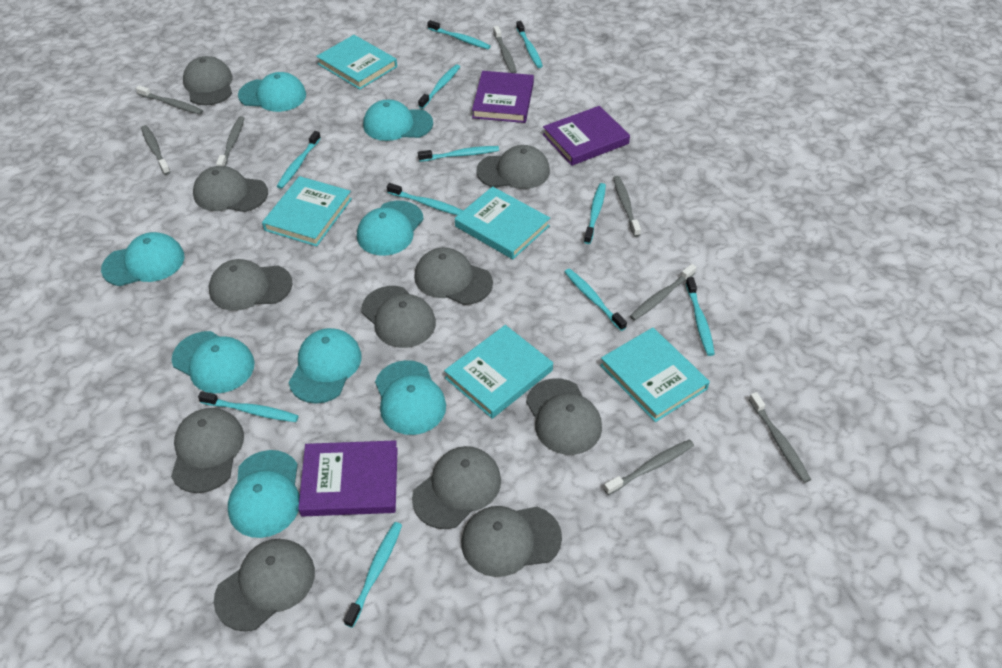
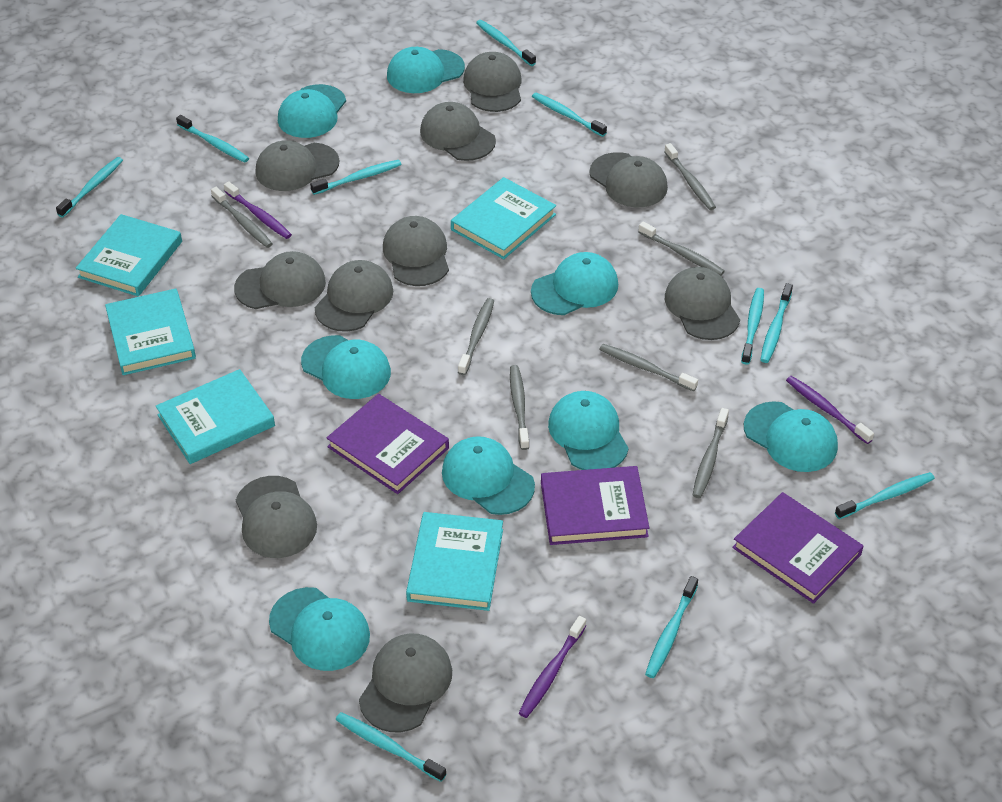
grey cap: [171,408,244,493] [183,56,233,105] [193,166,268,212] [209,259,292,311] [214,539,315,631] [361,286,436,348] [412,446,501,529] [414,247,493,305] [461,506,562,577] [476,145,550,189] [526,378,602,455] = 11 -> [234,251,326,309] [236,476,317,558] [255,140,339,191] [315,260,393,332] [359,634,452,732] [383,216,449,286] [420,102,496,161] [463,52,522,112] [589,152,668,208] [665,267,740,340] = 10
grey toothbrush: [136,85,203,114] [141,125,170,175] [216,116,245,166] [493,26,517,73] [604,439,694,495] [613,176,641,237] [630,264,697,321] [749,392,811,483] = 8 -> [211,187,273,248] [458,298,494,375] [510,365,529,450] [599,344,698,391] [638,222,725,276] [664,143,716,210] [693,408,729,498] = 7
purple toothbrush: none = 0 -> [224,181,292,239] [519,616,586,718] [786,376,874,444] = 3
turquoise toothbrush: [198,391,299,422] [277,131,321,189] [344,522,402,628] [387,183,463,215] [418,65,460,109] [418,146,499,162] [427,20,491,49] [516,21,543,68] [565,268,627,331] [584,183,606,244] [686,277,715,356] = 11 -> [56,157,123,217] [176,115,249,163] [310,160,402,195] [336,712,446,782] [476,20,536,66] [532,93,607,137] [645,576,698,678] [741,288,764,365] [760,283,793,363] [835,472,935,519] = 10

